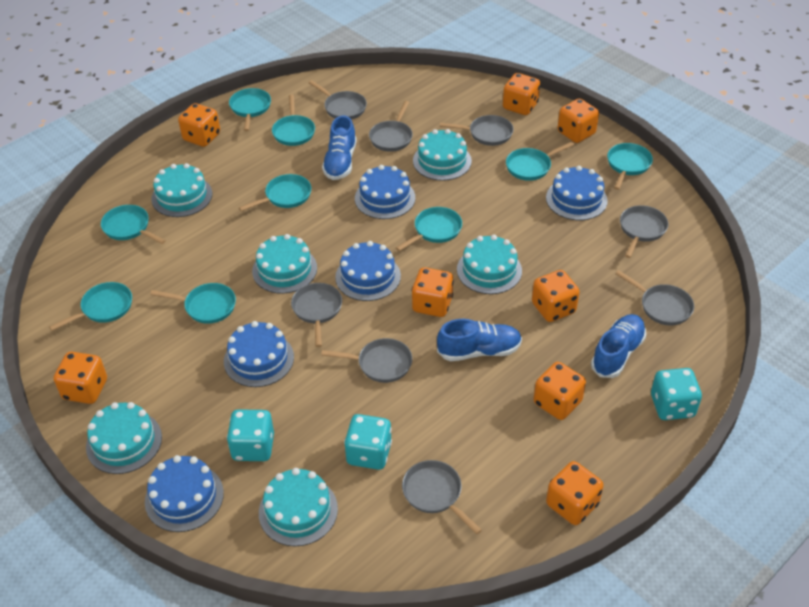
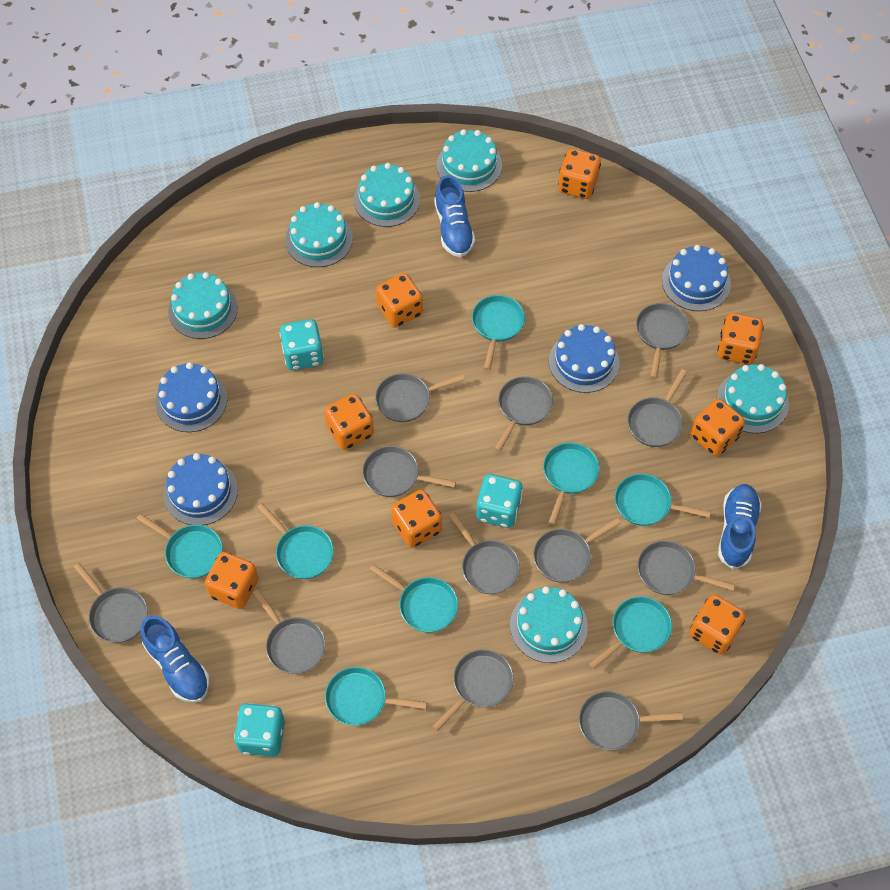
blue cake: [145,455,224,532] [224,321,294,387] [335,241,401,301] [355,165,415,219] [546,166,608,220] = 5 -> [155,362,227,432] [163,453,238,525] [549,324,619,393] [662,245,731,311] = 4
grey pan: [291,283,342,347] [309,80,367,120] [321,338,412,383] [369,101,413,152] [402,460,482,534] [440,115,514,146] [615,270,694,326] [620,205,668,258] = 8 -> [74,563,148,643] [253,589,326,674] [362,446,456,497] [375,373,465,422] [432,649,514,731] [449,512,520,594] [494,376,553,452] [533,518,621,583] [579,691,683,751] [627,369,687,447] [636,303,689,378] [637,541,735,595] = 12
turquoise pan: [49,282,132,331] [101,205,166,244] [150,283,236,324] [229,88,271,131] [239,174,311,211] [272,95,315,146] [396,207,462,251] [506,141,574,181] [607,143,653,190] = 9 -> [136,514,223,578] [257,503,334,579] [325,667,427,725] [369,564,458,633] [472,295,525,370] [543,442,599,525] [589,596,672,669] [615,474,711,526] = 8

